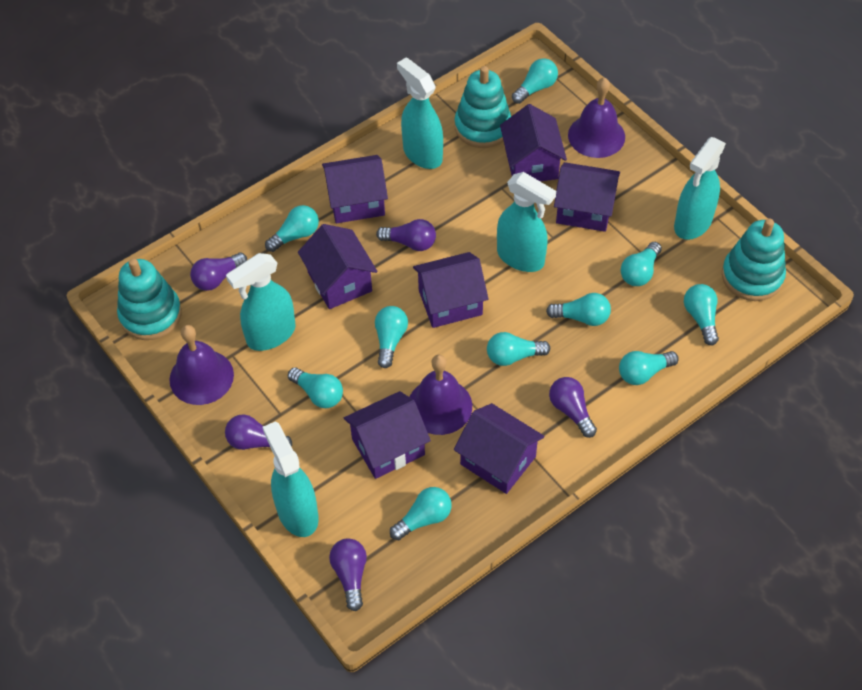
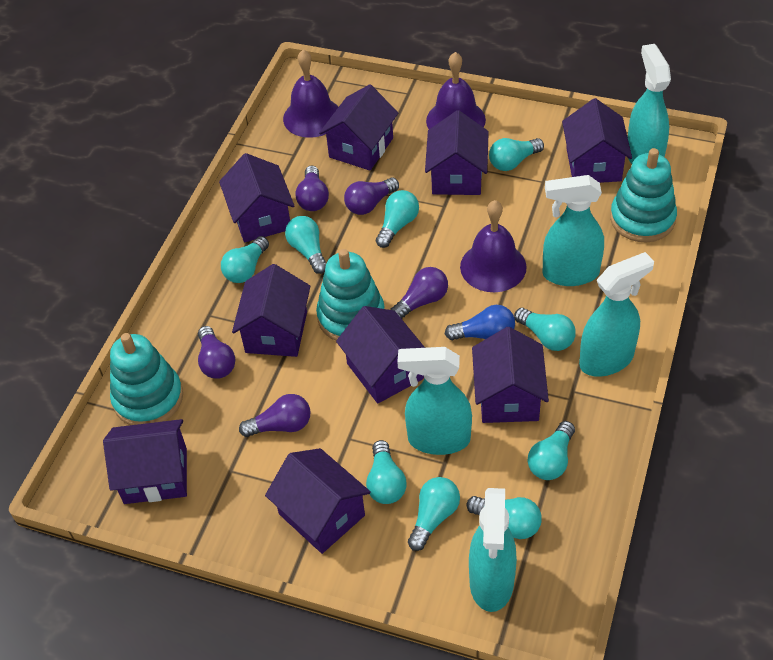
blue light bulb: none = 0 -> [445,305,515,340] = 1
purple house: [298,224,377,309] [322,155,388,224] [344,391,431,479] [413,252,488,328] [454,403,545,494] [500,104,567,181] [554,162,620,232] = 7 -> [103,419,187,504] [219,153,294,242] [232,264,310,357] [265,448,371,554] [319,84,398,170] [336,306,425,404] [425,110,489,195] [472,327,549,423] [562,98,632,183] = 9
turquoise light bulb: [265,205,319,252] [288,367,343,408] [375,306,408,368] [390,487,452,540] [487,332,550,366] [512,58,558,104] [546,293,611,326] [619,351,679,385] [621,242,662,286] [684,284,719,345] = 10 -> [221,236,269,283] [285,216,326,274] [366,440,407,504] [376,190,419,248] [408,477,460,551] [466,496,542,539] [489,138,544,171] [514,308,576,351] [528,421,575,480] = 9

